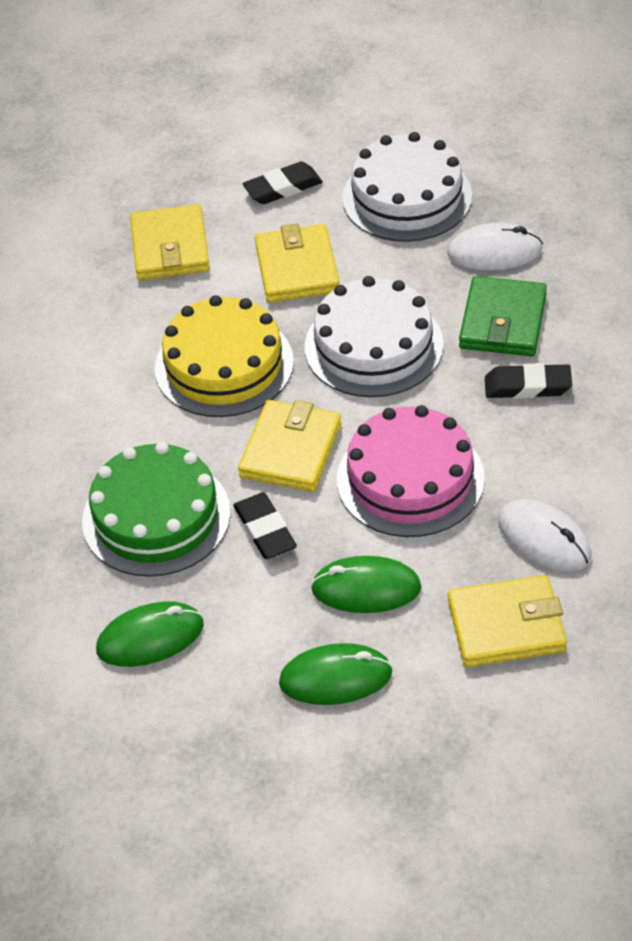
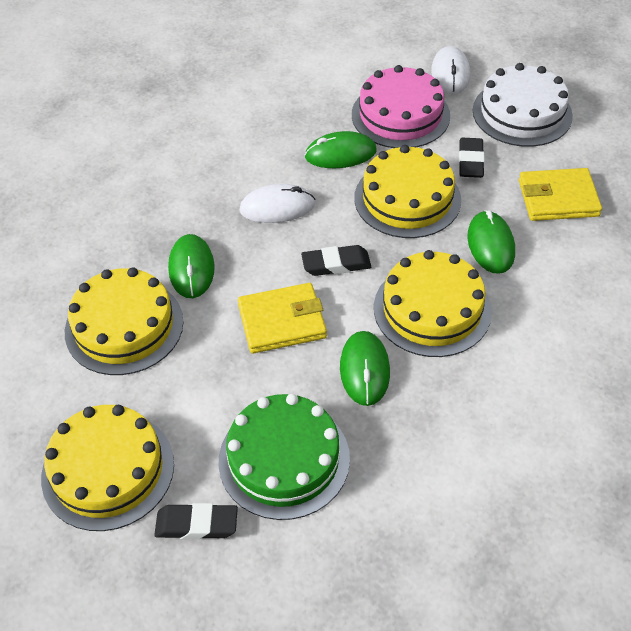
green mouse: [96,601,204,667] [279,643,393,705] [311,556,422,613] = 3 -> [168,234,215,298] [305,131,377,168] [340,331,390,406] [467,210,515,274] = 4
green wallet: [459,276,547,356] = 1 -> none = 0
white cake: [305,276,444,397] [342,132,472,242] = 2 -> [473,63,573,147] = 1
yellow cake: [155,295,294,417] = 1 -> [41,405,174,531] [65,267,183,375] [354,145,461,238] [374,250,492,357] = 4
yellow wallet: [130,204,210,280] [238,400,341,492] [255,223,340,303] [448,575,567,667] = 4 -> [238,283,327,354] [519,168,602,221] = 2

